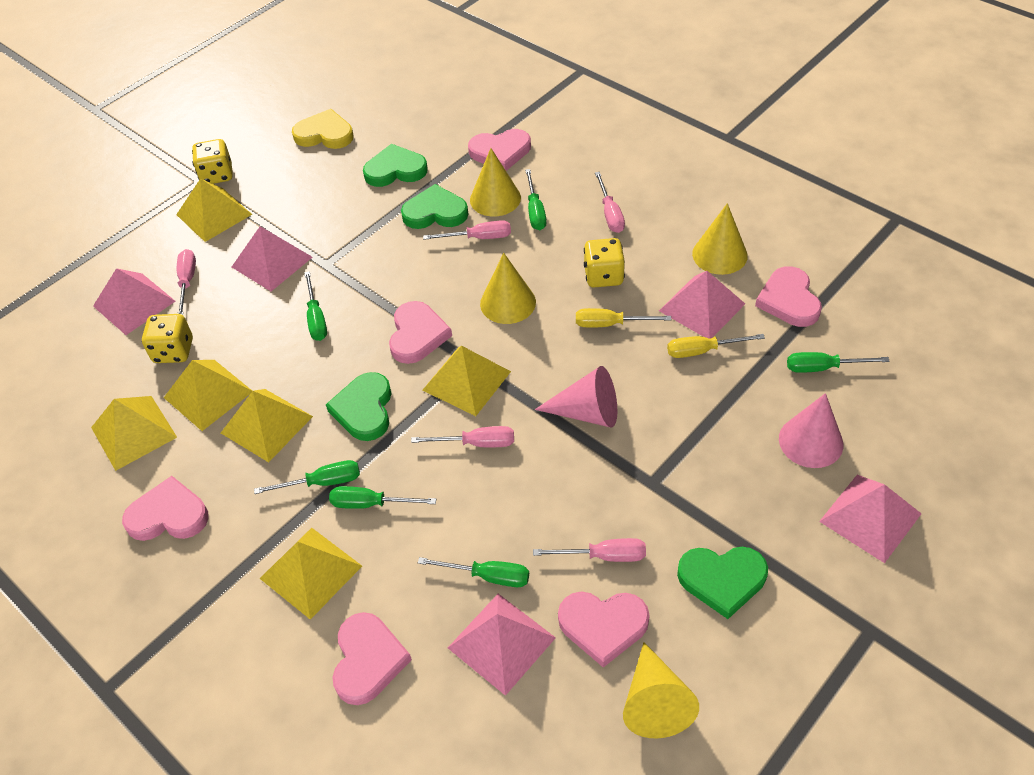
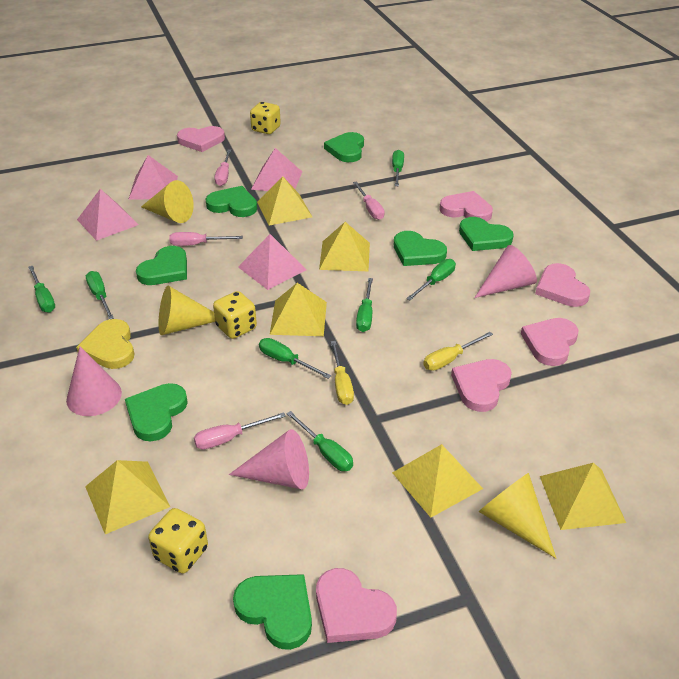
green heart: [326,372,392,441] [363,144,428,187] [401,184,468,229] [677,547,768,619] = 4 -> [125,383,188,441] [136,246,187,285] [206,186,257,217] [233,574,312,650] [324,132,364,162] [394,231,447,266] [459,217,514,251] = 7
green screwdriver: [254,460,360,494] [304,271,327,341] [329,486,436,509] [418,557,529,587] [525,169,546,230] [787,352,890,373] = 6 -> [28,266,55,312] [86,271,114,319] [259,338,332,379] [286,411,353,471] [356,278,373,332] [392,150,404,186] [406,259,456,300] = 7
pink cone: [535,366,617,428] [779,393,843,468] = 2 -> [66,346,122,416] [229,429,309,489] [474,245,537,298] = 3
pink pyramid: [93,268,175,335] [232,226,312,291] [448,594,556,696] [659,271,745,339] [819,475,922,563] = 5 -> [77,189,139,241] [128,155,178,200] [238,234,307,290] [251,148,302,191] = 4
pink screwdriver: [177,249,196,315] [411,426,514,447] [423,220,511,240] [533,538,646,562] [595,172,625,233] = 5 -> [169,232,243,246] [194,412,286,450] [215,150,231,186] [353,181,385,220] = 4
yellow cone: [470,148,521,217] [480,253,536,324] [623,642,699,738] [692,203,748,275] = 4 -> [141,180,194,223] [159,286,215,335] [479,473,556,558] = 3

